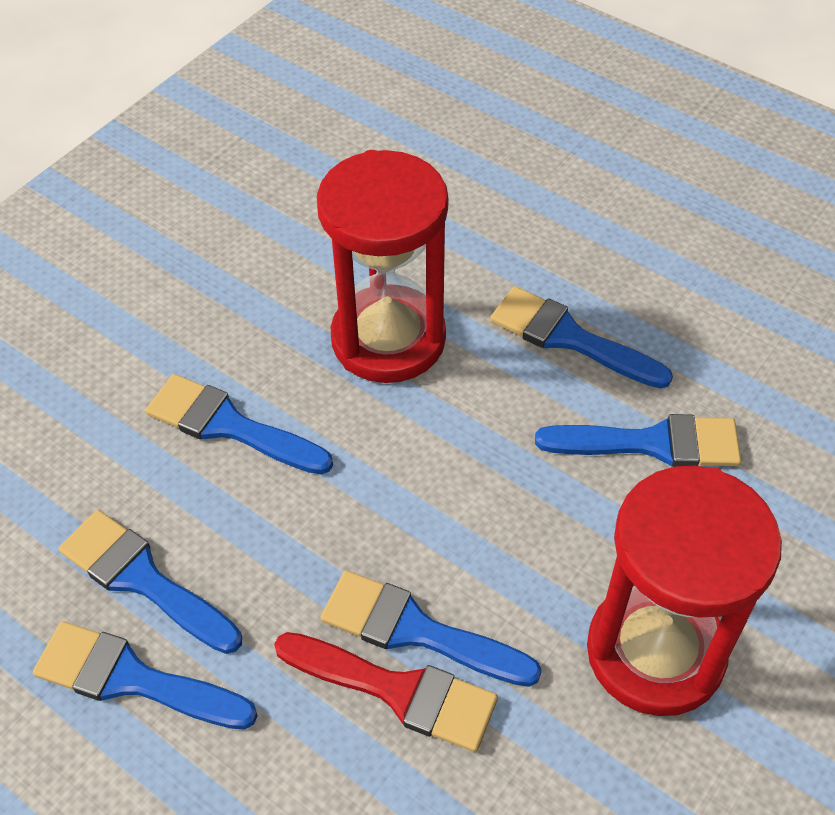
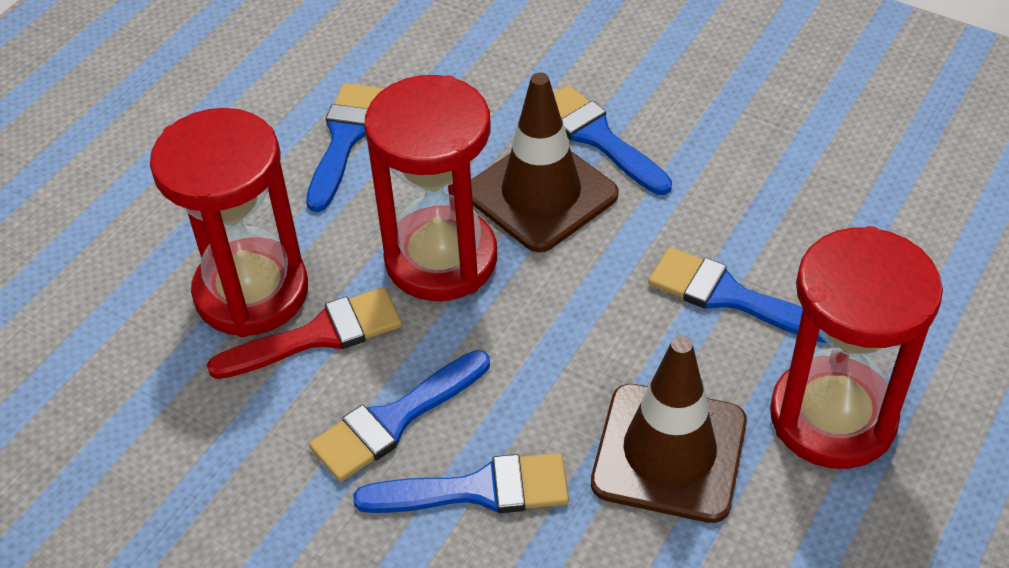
blue brush: [33,621,258,730] [58,510,242,654] [146,374,333,475] [320,570,542,687] [490,286,673,388] [535,414,741,467] = 6 -> [306,83,384,212] [309,350,490,482] [353,453,569,513] [554,85,672,195] [648,247,827,343] = 5
brown traffic cone: none = 0 -> [471,73,619,252] [591,336,747,523] = 2
red hourglass: [317,150,448,383] [587,466,782,716] = 2 -> [150,108,308,337] [364,75,497,301] [770,226,943,469] = 3

